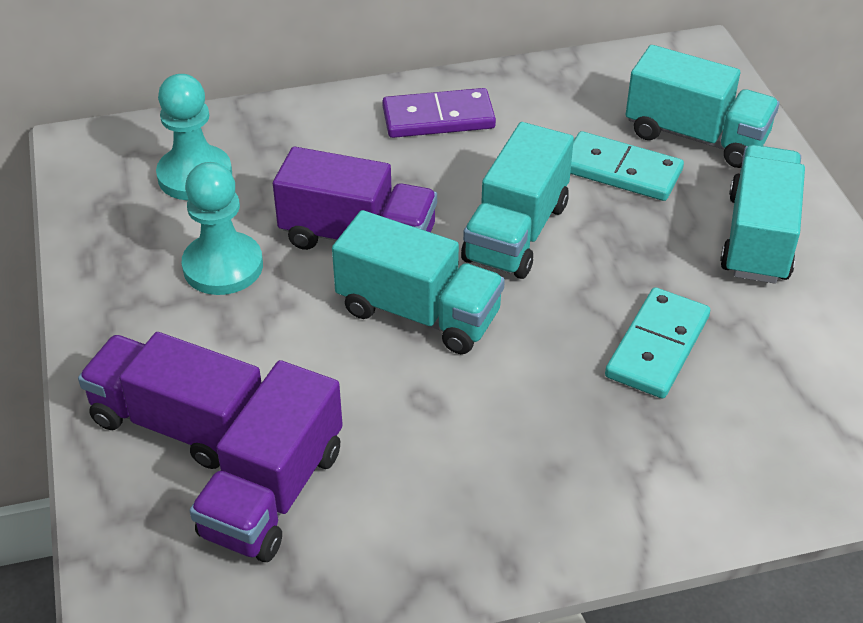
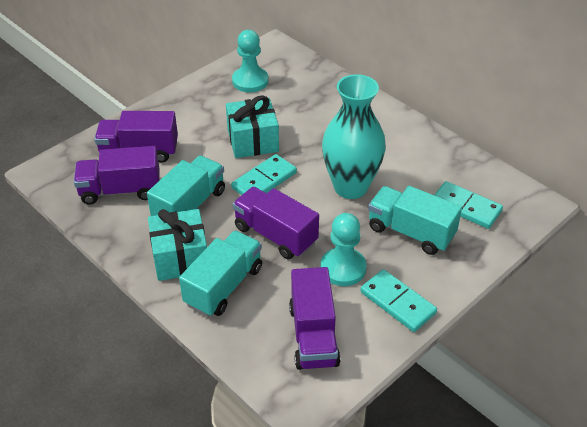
purple domino: [382,88,496,138] = 1 -> none = 0
purple truck: [78,332,262,469] [190,360,343,562] [273,147,437,250] = 3 -> [74,146,160,205] [94,111,178,163] [233,187,319,259] [289,267,341,370] = 4
turquoise domino: [570,131,684,201] [605,287,710,399] = 2 -> [231,154,297,195] [360,269,437,332] [434,181,503,229] = 3
turquoise gift: none = 0 -> [148,209,207,281] [226,96,279,158] = 2
turquoise truck: [332,210,505,354] [461,122,574,279] [625,45,779,168] [720,145,805,284] = 4 -> [147,155,225,216] [179,231,262,317] [368,186,462,255] = 3
turquoise vase: none = 0 -> [322,74,386,199] = 1

